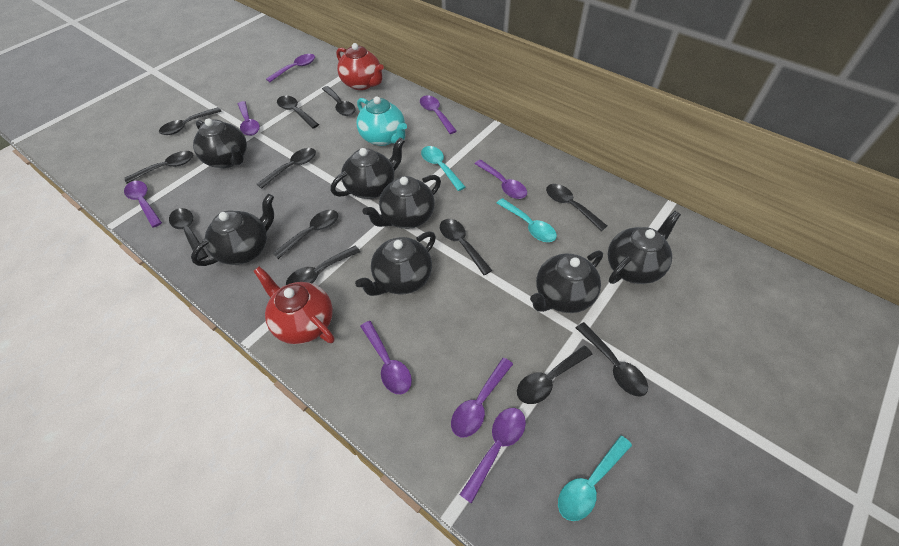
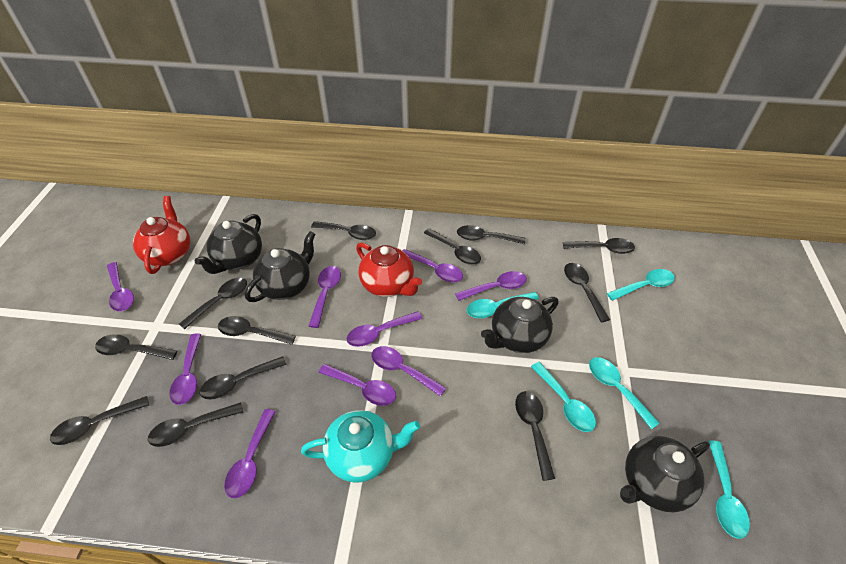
black teapot: [191,194,274,266] [193,118,247,168] [331,137,405,199] [355,231,436,296] [362,175,441,229] [530,250,603,313] [608,211,681,284] = 7 -> [195,214,262,274] [245,231,315,302] [481,297,558,353] [620,436,710,512] = 4
purple spoon: [124,181,162,228] [238,101,260,136] [266,54,315,82] [360,321,412,394] [420,96,457,134] [451,358,513,437] [459,408,526,504] [475,160,527,199] = 8 -> [107,262,134,312] [169,333,201,405] [224,409,276,498] [309,266,341,328] [319,364,396,406] [347,311,422,347] [371,346,446,397] [402,249,463,282] [455,271,527,301] = 9
turquoise spoon: [421,146,465,191] [497,198,557,242] [558,435,632,521] = 3 -> [467,292,539,318] [531,362,596,432] [589,357,659,429] [607,269,675,301] [708,440,750,539] = 5

